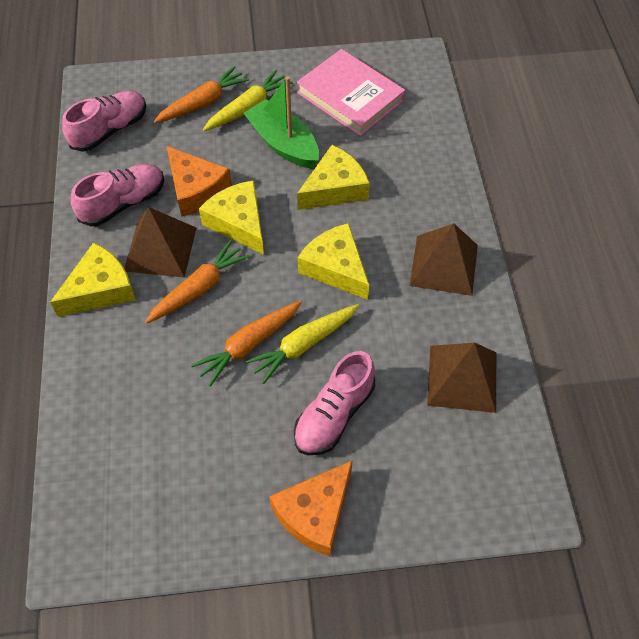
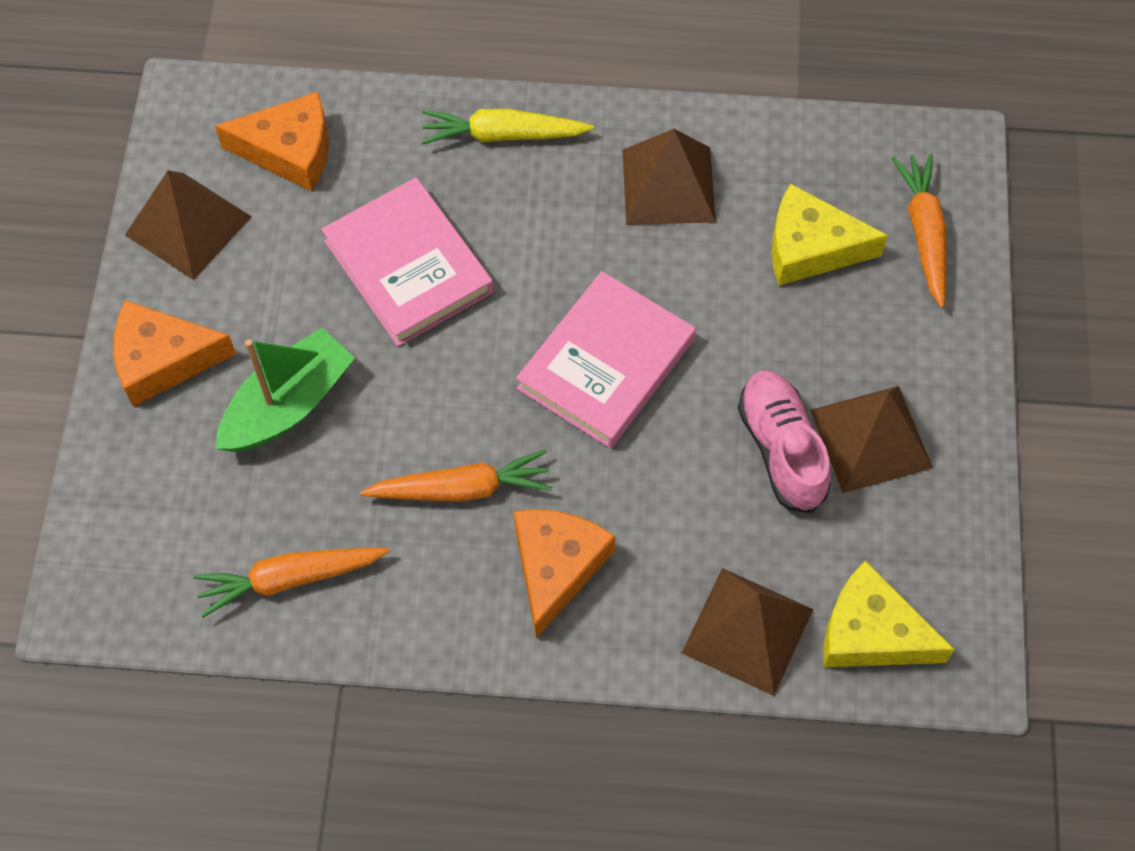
brown pyramid: [124,207,196,278] [409,223,478,296] [427,343,496,413] = 3 -> [125,170,252,280] [622,129,716,225] [682,568,813,696] [810,386,933,493] = 4
orange cheese: [167,146,232,217] [269,460,353,556] = 2 -> [113,300,236,407] [215,92,329,191] [514,509,616,638] = 3
pink book: [297,49,405,136] = 1 -> [321,178,493,347] [516,271,696,449] = 2
pink shoe: [62,91,146,152] [71,164,164,226] [294,351,375,455] = 3 -> [738,370,831,513] = 1
yellow carrot: [203,70,293,131] [246,304,359,384] = 2 -> [422,109,594,145] = 1
yellow cheese: [50,243,136,317] [199,180,264,255] [297,145,370,210] [298,223,369,300] = 4 -> [771,184,888,286] [823,560,955,667] = 2

